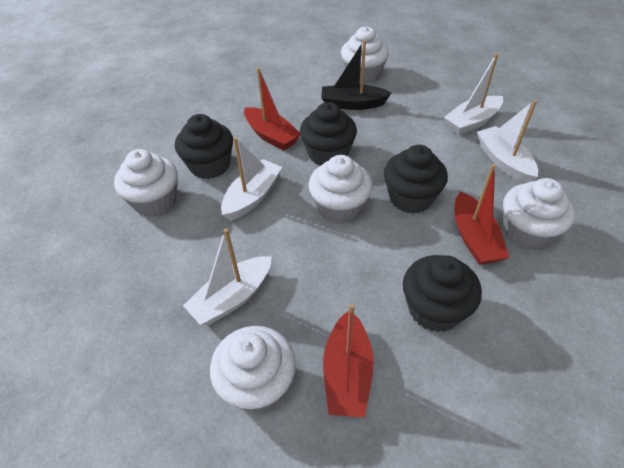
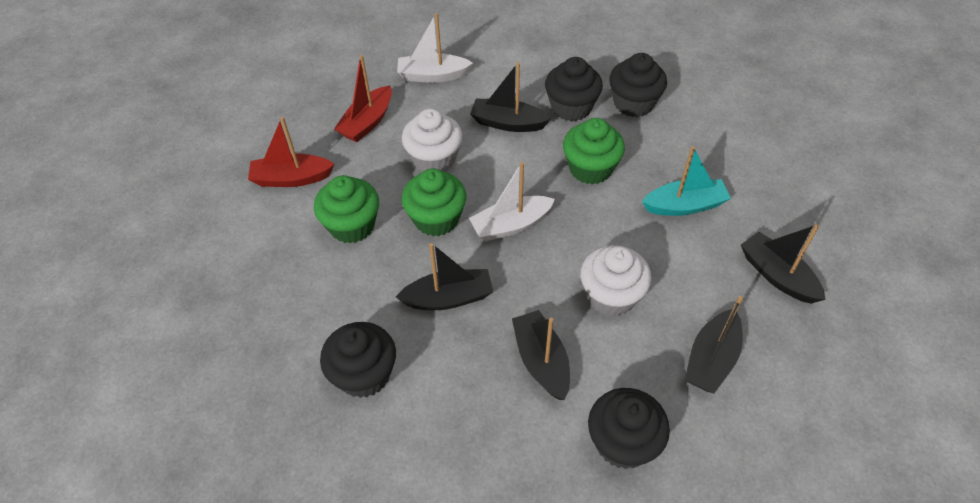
black boat: [321,40,391,110] = 1 -> [396,243,493,310] [470,62,551,132] [512,310,570,400] [685,296,743,393] [741,224,826,304] = 5
green cupcake: none = 0 -> [314,175,379,243] [401,169,466,236] [563,118,625,185] = 3
red boat: [244,68,300,150] [323,304,374,417] [454,164,509,265] = 3 -> [248,117,335,187] [334,55,392,142] = 2
turquoise boat: none = 0 -> [642,146,731,216] = 1
white boat: [183,229,272,325] [221,137,282,221] [444,53,503,135] [477,100,538,183] = 4 -> [397,13,473,83] [469,162,555,241] = 2
white cupcake: [114,149,178,217] [210,326,296,412] [308,155,373,224] [341,26,389,84] [503,178,575,250] = 5 -> [402,109,463,172] [580,245,651,316] = 2

